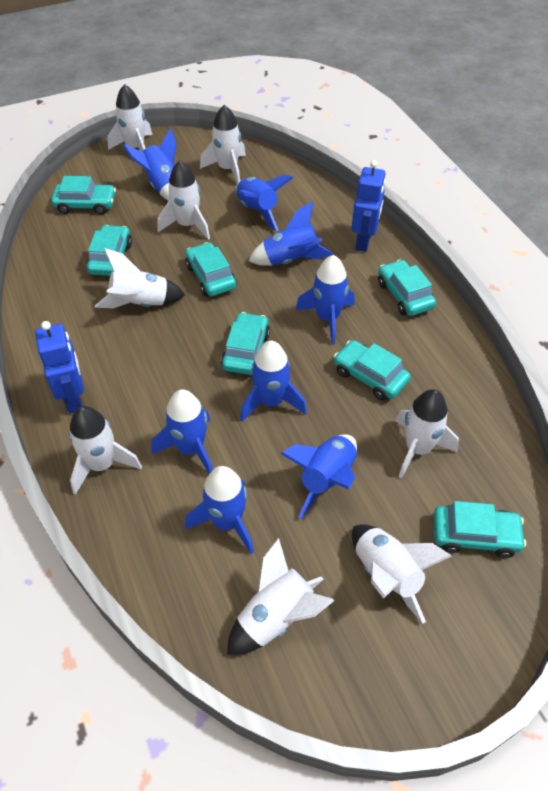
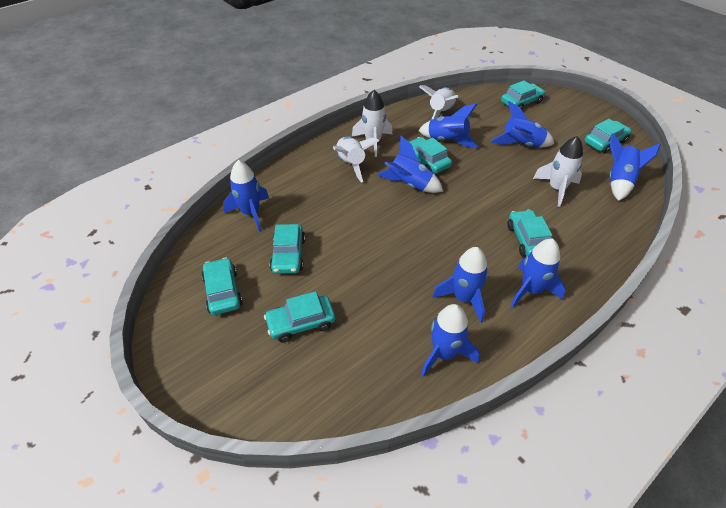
blue robot: [35,321,84,414] [351,160,386,252] = 2 -> none = 0
white rocket: [69,406,142,495] [95,248,185,308] [107,84,152,152] [158,160,210,240] [200,105,246,183] [227,537,335,655] [352,524,452,623] [395,389,459,478] = 8 -> [333,136,379,183] [352,90,392,157] [419,85,460,120] [533,136,583,207] = 4

